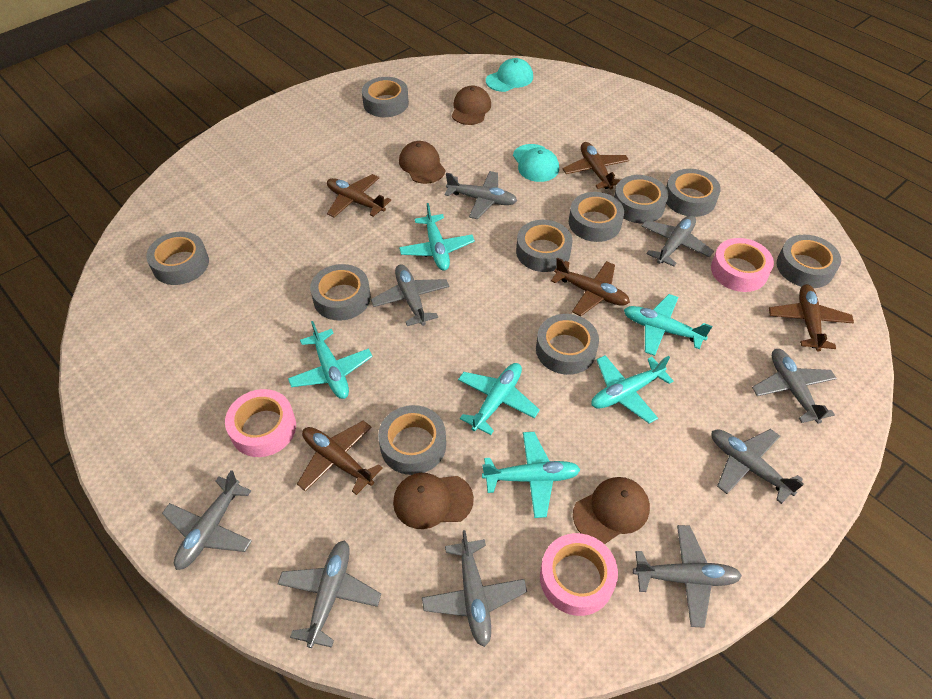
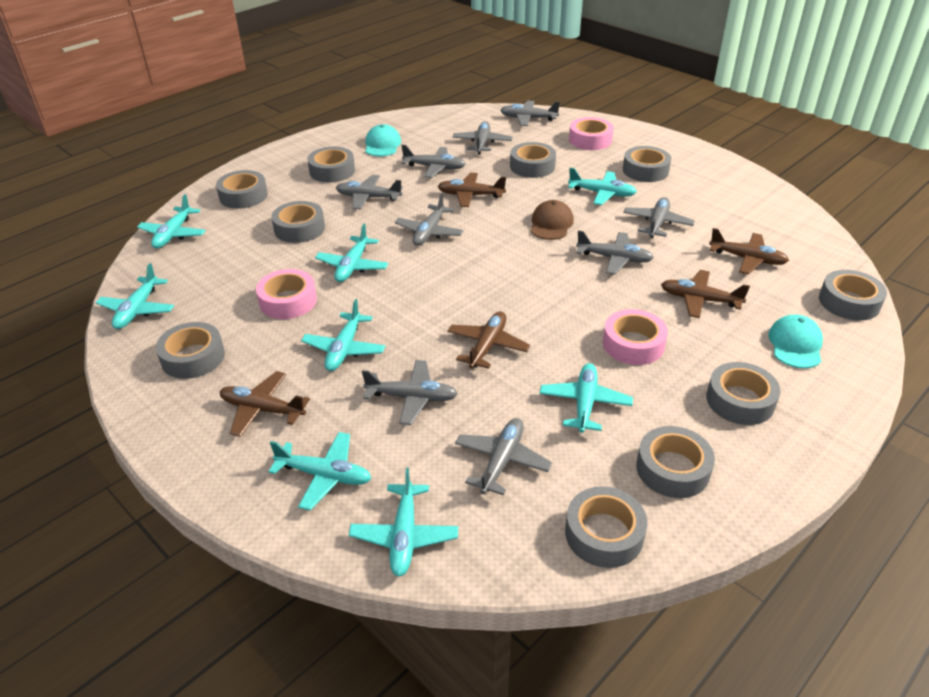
brown cap: [393,473,474,529] [399,141,445,184] [452,86,491,125] [573,477,650,544] = 4 -> [530,200,574,240] = 1
turquoise plane: [288,321,373,399] [399,203,475,271] [458,363,540,435] [482,432,581,518] [591,355,674,424] [624,294,712,356] = 6 -> [96,263,174,329] [137,194,206,248] [269,432,371,510] [301,299,385,371] [315,224,388,282] [349,467,458,577] [540,363,633,433] [568,168,637,205] = 8

